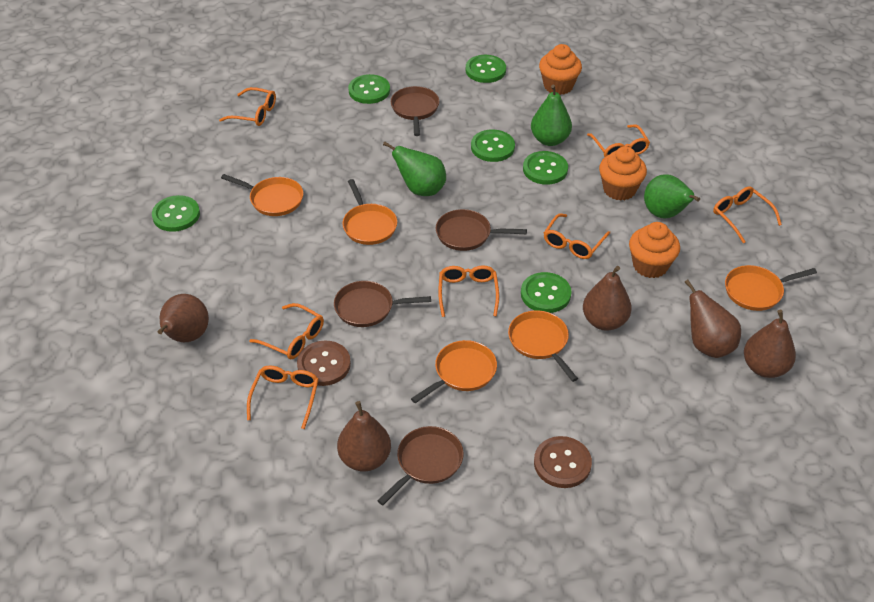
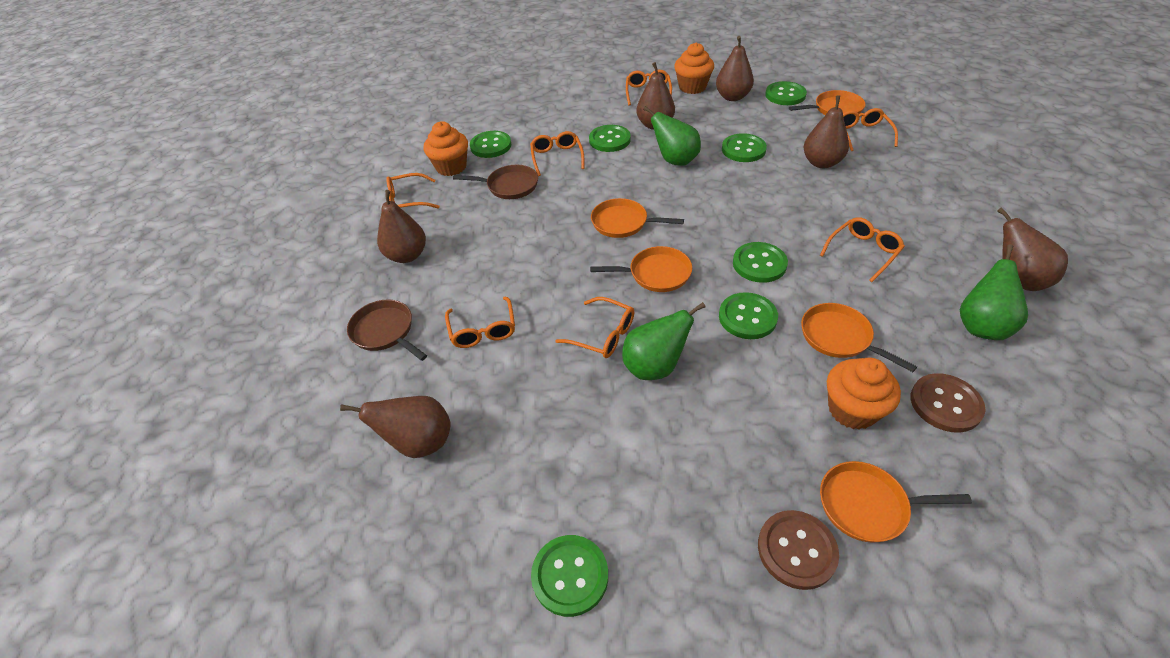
brown pan: [334,281,431,327] [377,426,464,505] [391,86,439,136] [436,209,527,251] = 4 -> [347,299,427,361] [453,165,538,199] = 2
brown pear: [158,294,209,342] [337,401,391,472] [583,266,632,331] [685,280,741,358] [744,310,796,378] = 5 -> [340,396,451,458] [377,190,426,263] [636,62,675,130] [716,36,754,101] [803,95,849,168] [997,207,1068,291] = 6
green button: [152,195,200,232] [348,74,390,104] [466,55,506,83] [471,129,515,162] [521,272,571,313] [523,151,568,185] = 6 -> [470,131,512,158] [531,535,608,617] [589,125,631,152] [719,292,778,339] [722,133,767,162] [733,242,788,283] [765,81,807,105] = 7

